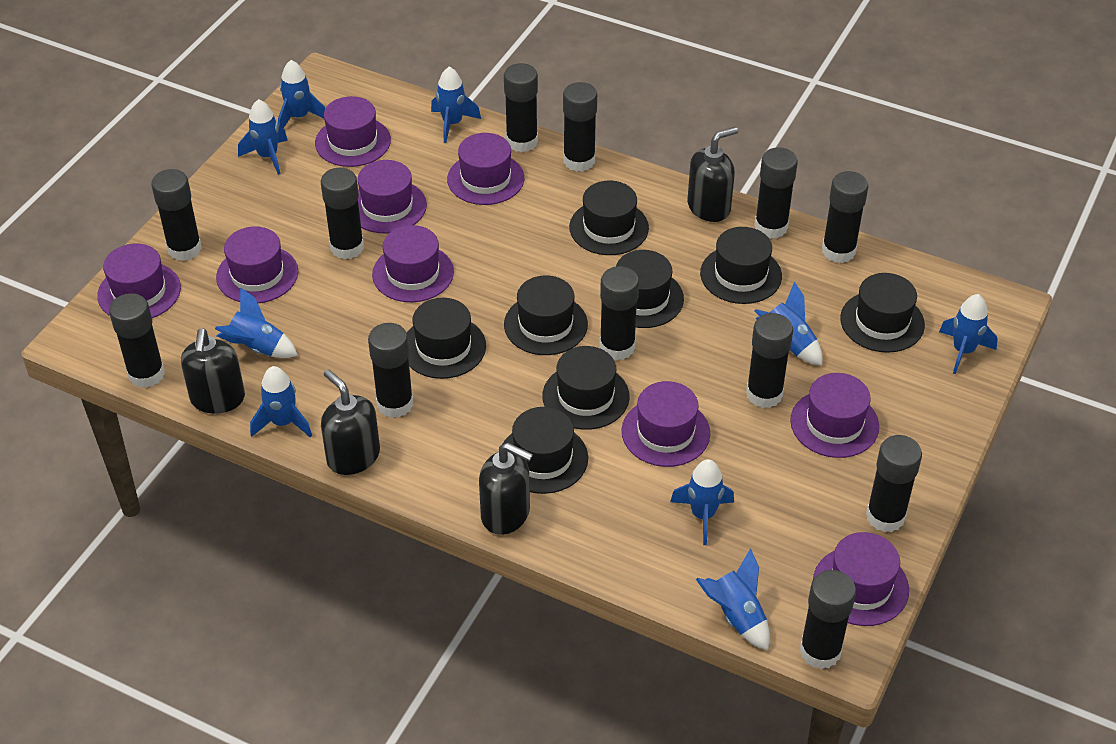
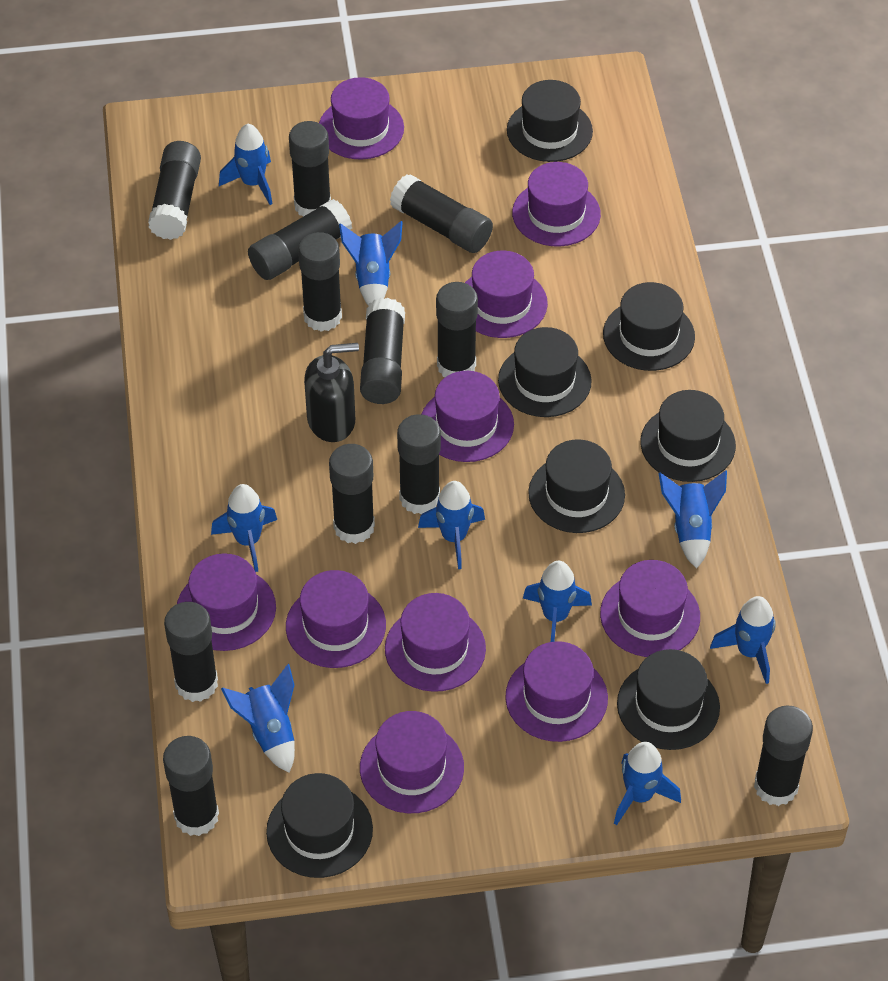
black hat: [407,298,486,379] [502,407,588,494] [504,275,588,355] [543,346,630,430] [569,181,649,255] [601,250,684,328] [700,227,782,304] [840,273,925,353] = 8 -> [266,773,373,878] [498,327,592,417] [507,80,593,162] [528,439,625,533] [603,282,695,371] [617,649,720,750] [640,390,736,482] = 7
black soap dispenser: [181,328,245,414] [321,369,380,475] [479,443,533,535] [687,127,738,222] = 4 -> [304,343,359,442] = 1
purple hat: [97,244,181,318] [216,226,298,303] [315,96,391,167] [358,160,427,234] [372,225,454,302] [447,133,524,205] [621,381,710,467] [790,373,879,458] [813,532,909,626] = 9 -> [177,553,276,651] [286,570,386,668] [319,77,404,159] [360,711,464,813] [385,593,486,692] [422,371,514,462] [465,251,548,338] [505,641,608,742] [512,162,601,246] [600,560,700,657] = 10

